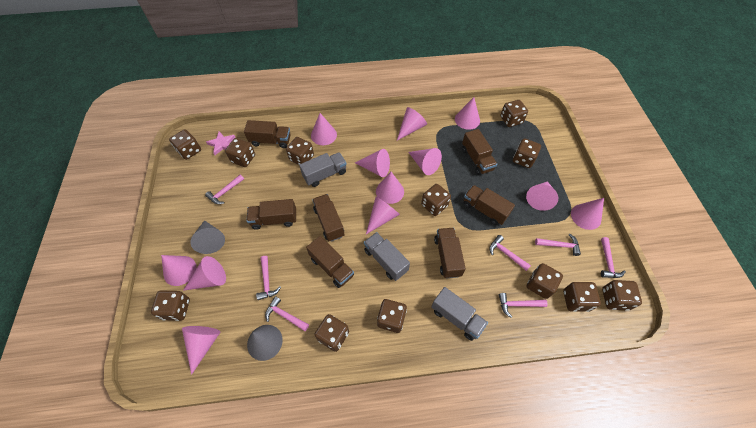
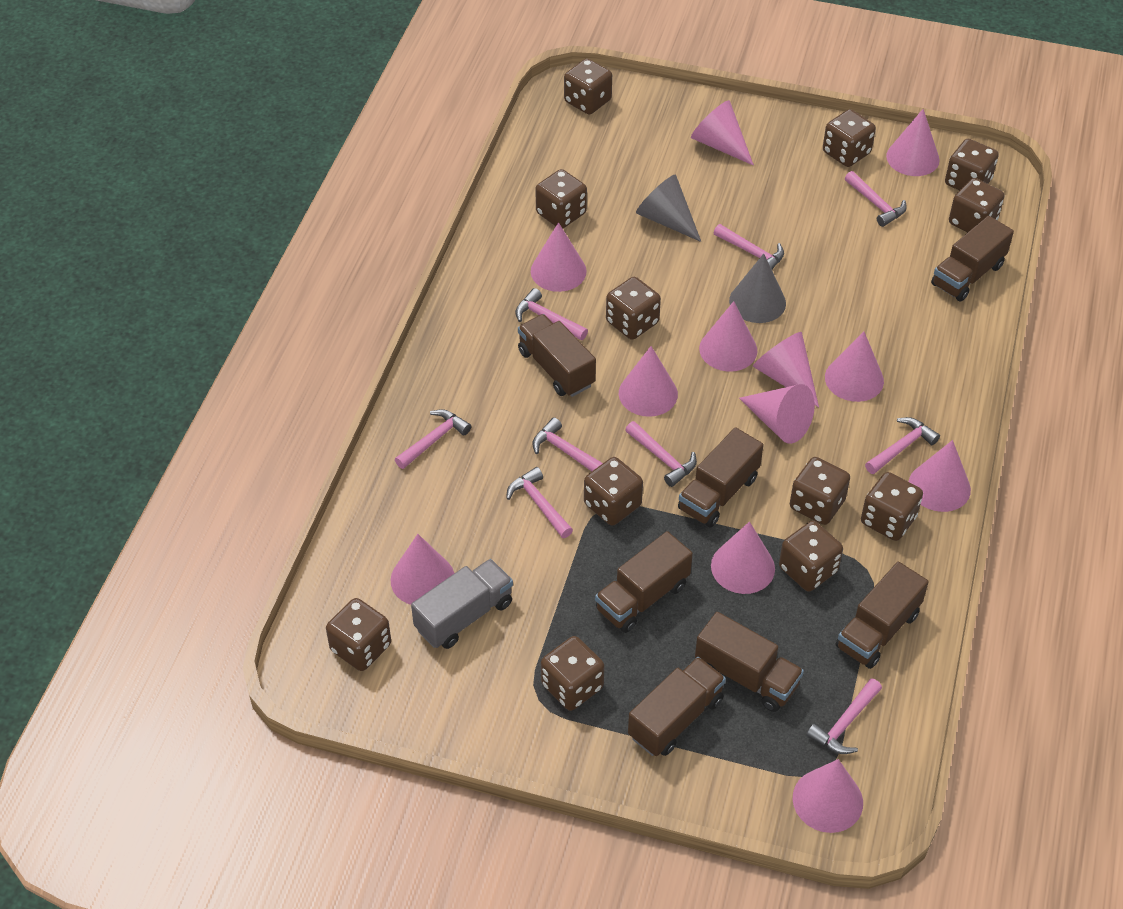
grey truck: [299,152,347,187] [364,232,410,281] [431,287,488,341] = 3 -> [411,559,513,649] = 1
pink hammer: [205,174,244,204] [256,256,281,300] [265,296,309,331] [489,235,531,271] [499,293,548,318] [535,234,581,256] [601,237,626,278] = 7 -> [395,409,471,469] [506,467,573,538] [515,288,588,340] [533,418,603,471] [625,421,697,487] [714,224,784,269] [806,678,882,754] [845,171,907,227] [865,417,940,474] = 9
pink star: [206,131,236,155] = 1 -> none = 0

